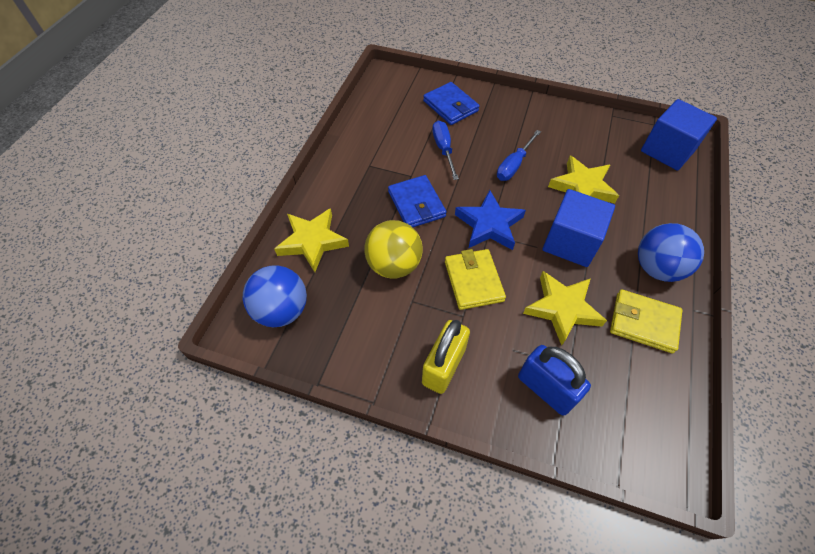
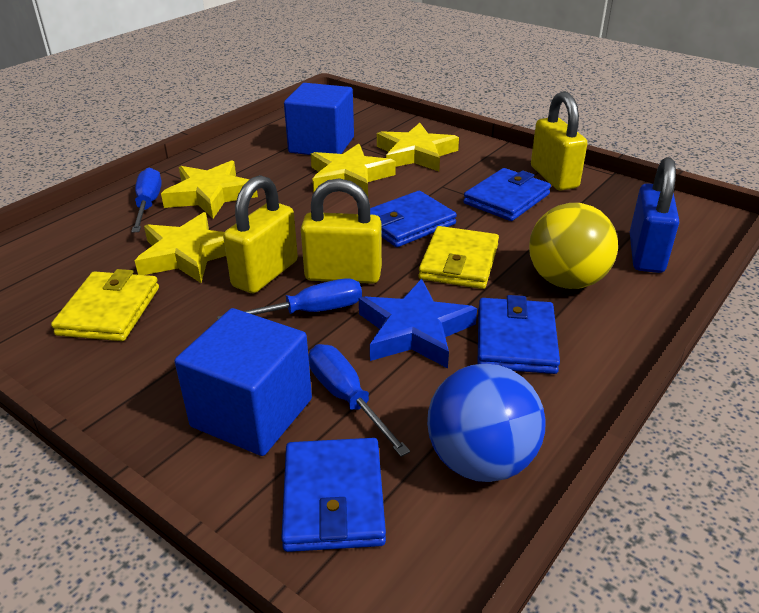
blue ball: [243,266,307,327] [638,223,704,282] = 2 -> [427,364,546,482] = 1
blue screwdriver: [432,121,459,180] [497,130,541,181] = 2 -> [131,167,162,233] [217,278,362,319] [308,344,410,457] = 3
blue wallet: [388,175,446,227] [423,82,479,125] = 2 -> [281,438,386,552] [370,191,457,247] [463,168,551,221] [477,295,560,374] = 4
yellow padlock: [422,320,470,394] = 1 -> [223,175,298,293] [301,178,382,284] [531,92,588,191] = 3
yellow star: [275,208,349,272] [523,271,607,345] [548,155,619,203] = 3 -> [135,212,226,283] [161,160,258,218] [311,144,396,196] [377,123,459,171] = 4

